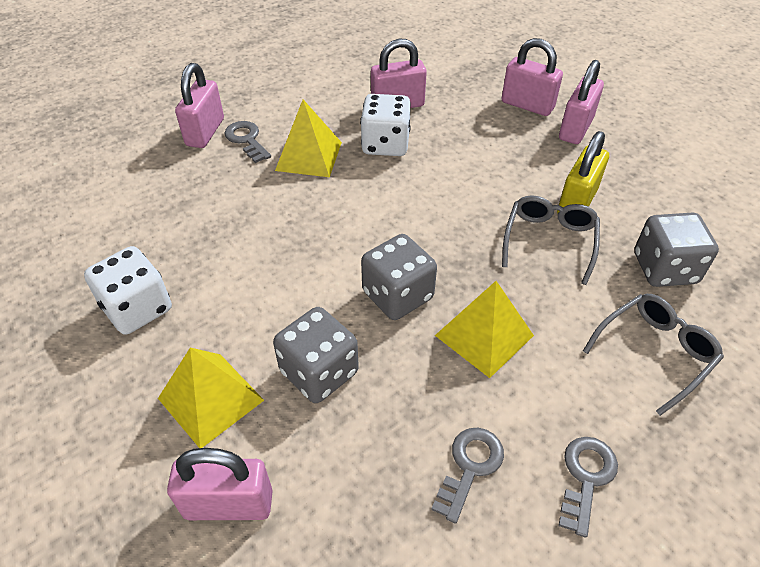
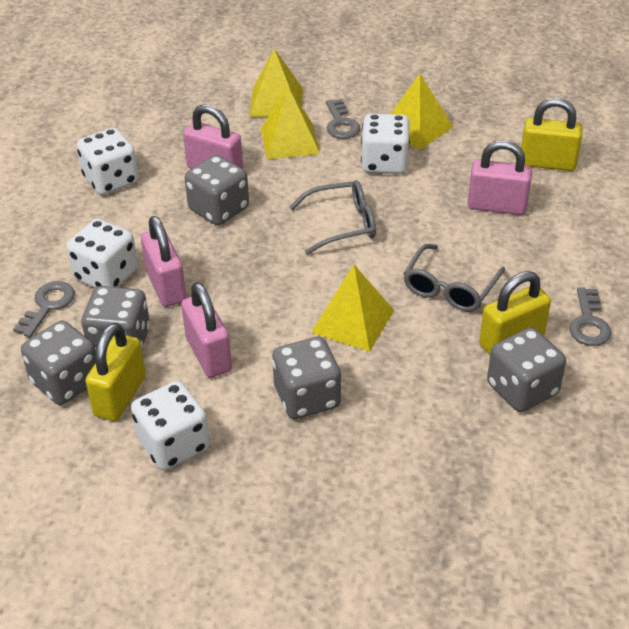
grey dice: [273,307,359,403] [361,234,437,320] [634,213,719,287] = 3 -> [21,320,96,405] [82,286,150,351] [185,155,249,225] [272,337,341,419] [487,327,566,412] = 5
pink padlock: [167,448,273,520] [175,63,224,148] [371,39,427,108] [501,38,563,116] [559,60,604,144] = 5 -> [141,216,186,307] [181,282,232,378] [183,104,243,169] [468,140,532,215] = 4
white dice: [84,246,172,335] [360,94,411,156] = 2 -> [67,219,138,288] [77,128,139,195] [131,381,210,470] [361,113,410,174] = 4
yellow padlock: [557,131,609,213] = 1 -> [85,323,146,421] [479,271,551,355] [521,98,583,171] = 3
yellow pyramid: [158,347,264,448] [275,100,342,177] [435,281,534,378] = 3 -> [250,49,303,117] [261,86,320,159] [311,265,394,352] [391,74,453,150] = 4

